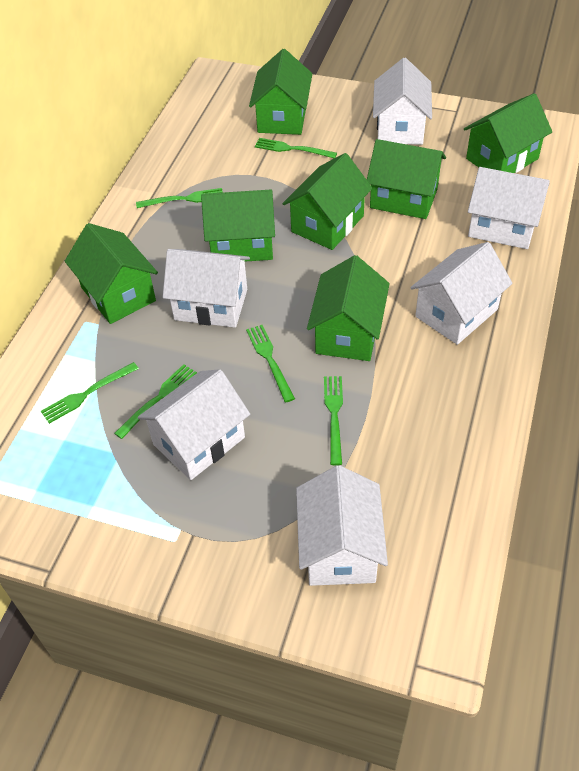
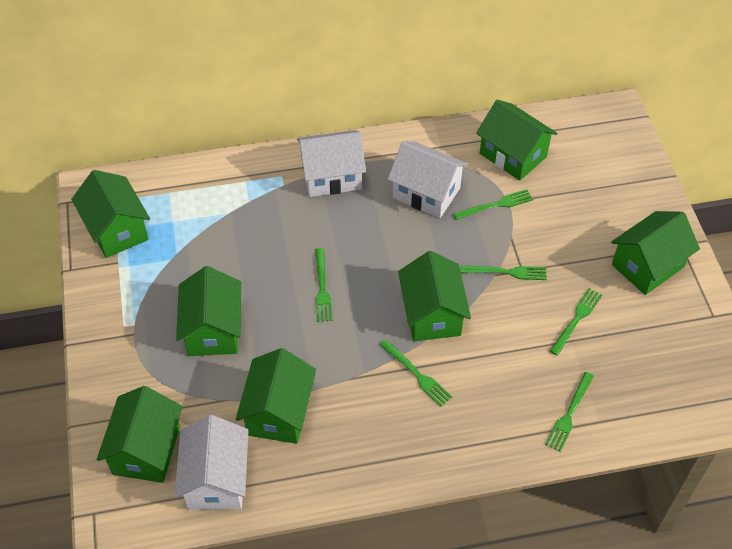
white house: [138,369,250,480] [163,249,250,328] [296,465,388,586] [373,58,432,145] [410,242,513,345] [468,167,550,249] = 6 -> [174,415,249,510] [297,130,366,197] [388,142,468,218] = 3

